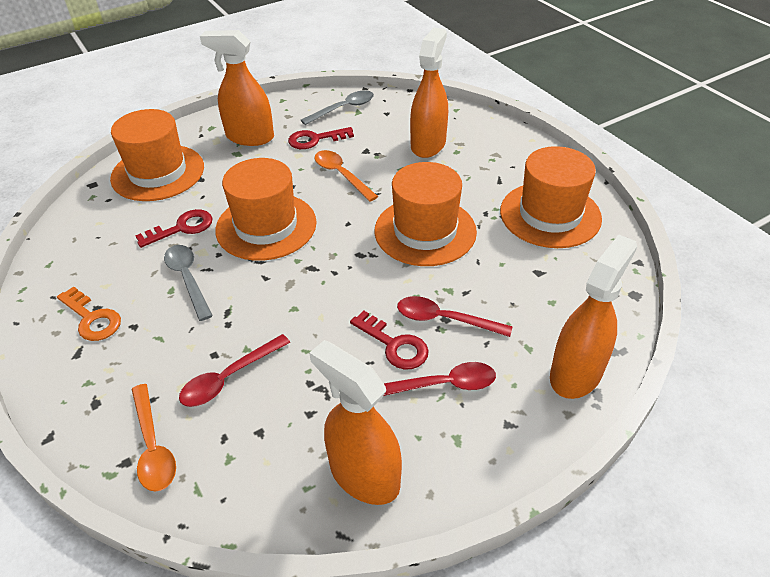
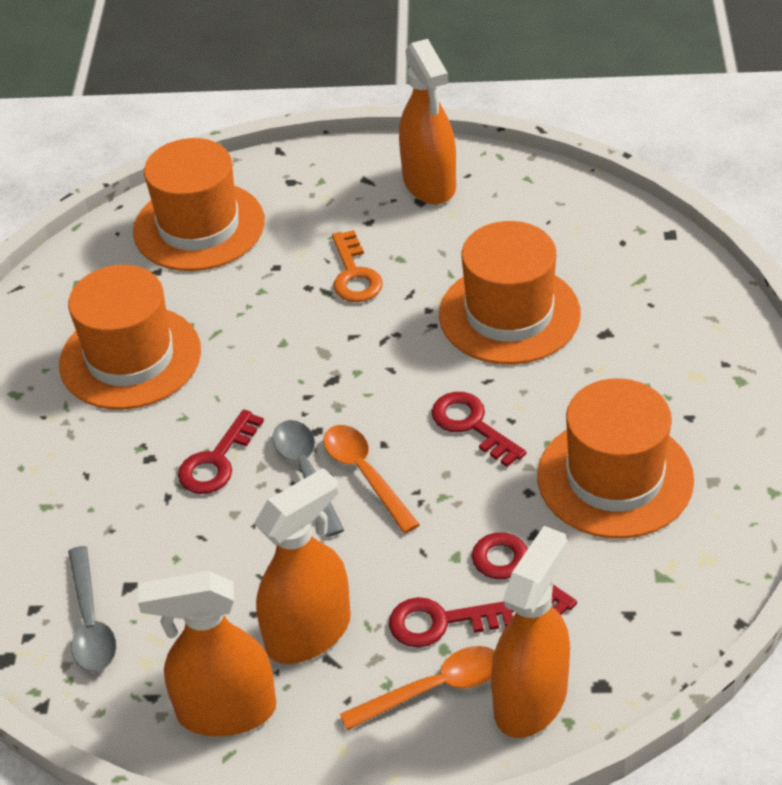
red key: [135,209,212,248] [288,127,354,149] [350,311,429,370] = 3 -> [178,409,264,494] [389,597,514,647] [431,392,526,467] [472,532,577,615] = 4
red spoon: [179,334,290,407] [384,362,496,396] [397,296,513,337] = 3 -> none = 0

